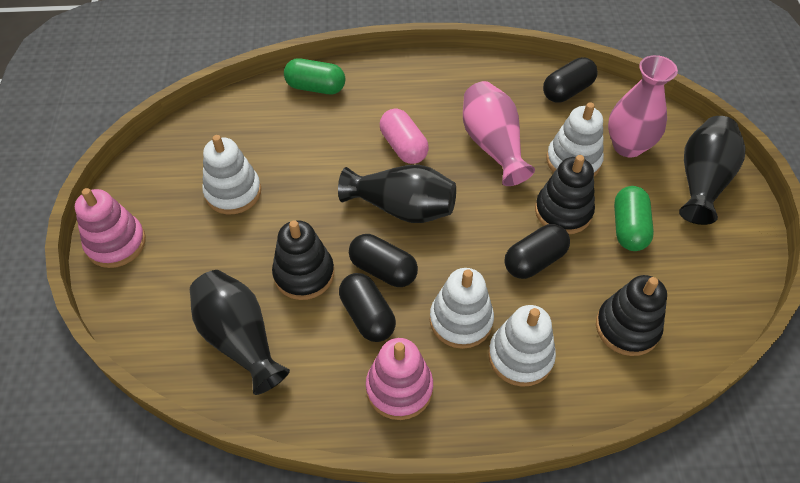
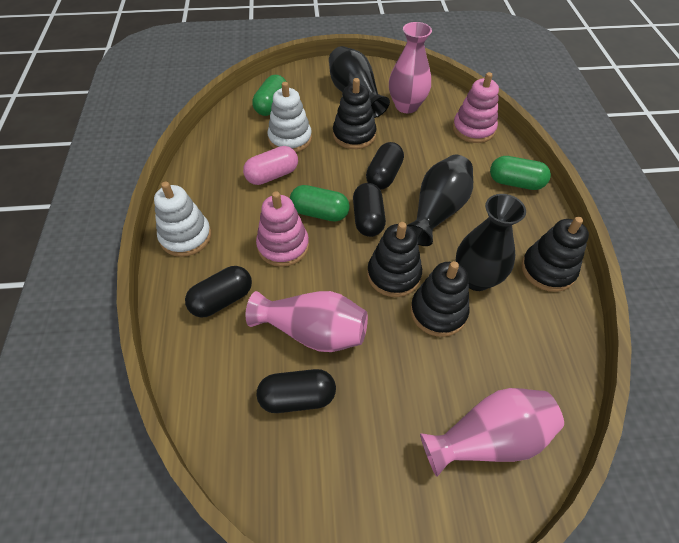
black stacking toy: [272,220,334,300] [535,155,595,234] [596,275,667,356] = 3 -> [333,78,376,149] [367,222,422,297] [410,261,469,337] [521,217,589,292] = 4
green capsule: [284,58,345,94] [614,186,654,251] = 2 -> [252,75,286,116] [290,185,350,222] [490,156,551,190] = 3
pink vase: [463,81,535,186] [608,55,678,158] = 2 -> [246,291,368,352] [389,22,432,113] [420,388,564,477] = 3
white stacking toy: [202,135,261,215] [430,268,494,349] [488,305,556,387] [547,102,604,176] = 4 -> [154,182,211,257] [268,82,312,152] = 2

